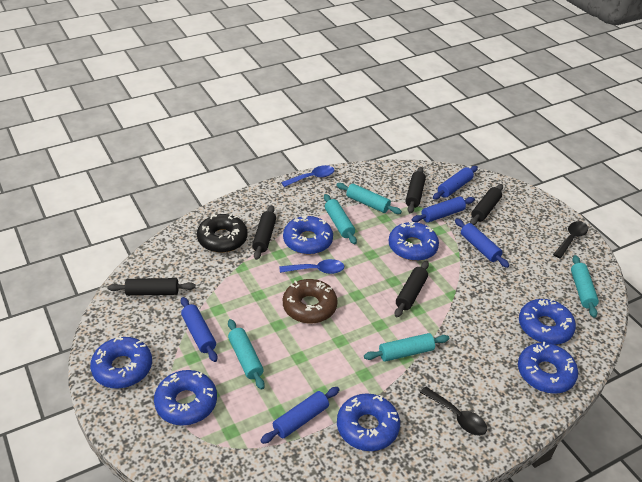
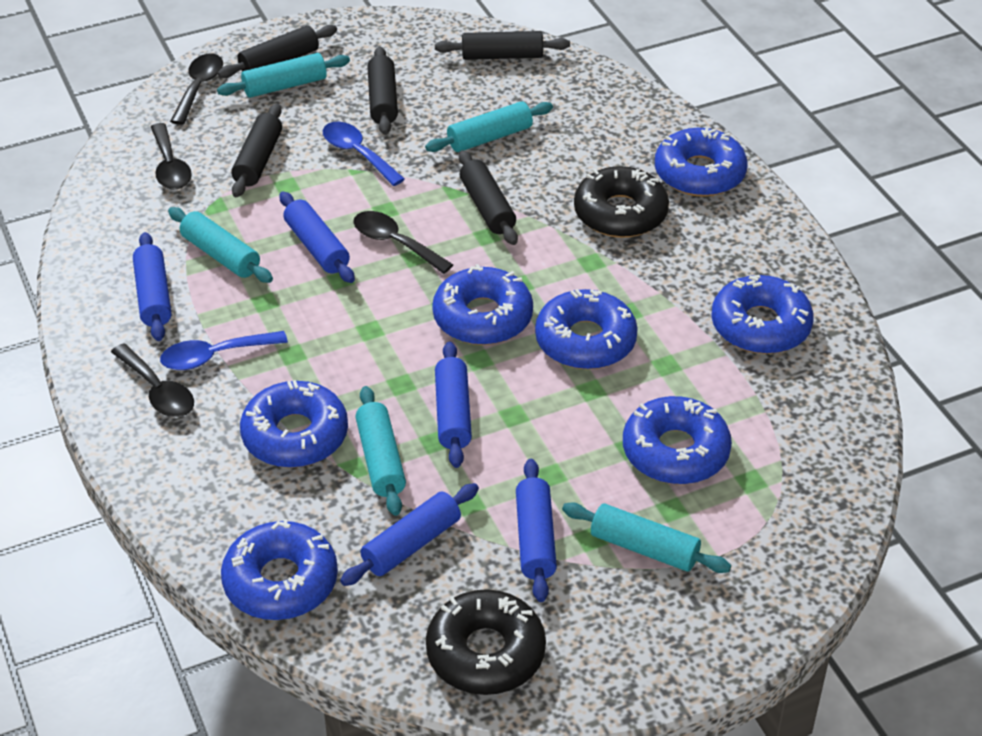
black donut: [197,214,248,253] = 1 -> [426,589,546,695] [574,166,669,238] = 2
black spoon: [420,386,487,436] [553,221,588,258] = 2 -> [111,344,194,417] [151,123,192,190] [170,53,223,125] [353,211,453,274] = 4
brown donut: [283,279,338,323] = 1 -> none = 0

